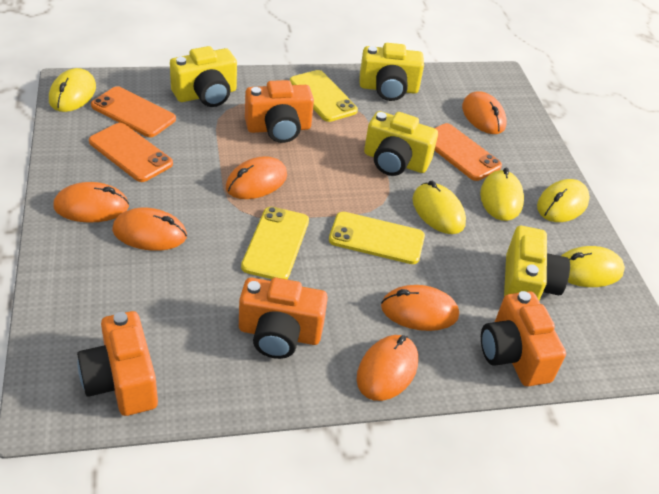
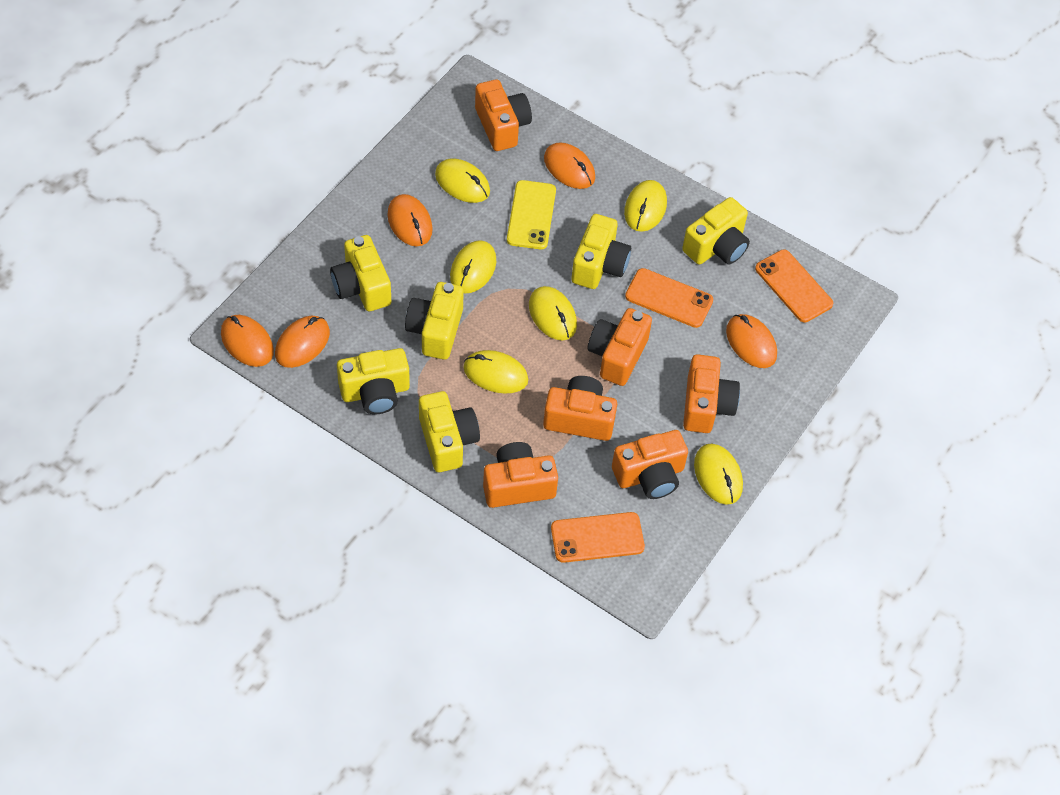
orange camera: [77,311,158,416] [239,278,328,359] [245,80,314,143] [481,291,566,386] = 4 -> [475,79,532,151] [483,442,558,508] [543,376,617,441] [588,308,652,386] [612,430,688,499] [683,354,740,433] = 6
orange mouse: [53,182,129,223] [112,208,187,251] [226,156,287,199] [357,335,418,401] [381,285,459,331] [462,91,507,134] = 6 -> [221,315,274,367] [275,316,330,368] [387,194,433,247] [544,142,595,189] [726,314,777,368] = 5
yellow camera: [170,46,237,107] [360,43,424,101] [364,111,438,176] [504,226,570,300] = 4 -> [330,235,391,311] [337,348,410,414] [405,282,464,360] [419,391,480,472] [571,214,631,289] [682,197,750,265] = 6
yellow mouse: [49,68,96,112] [412,181,466,234] [480,168,524,221] [537,179,590,222] [561,246,625,287] = 5 -> [435,158,490,203] [450,240,496,293] [463,350,528,394] [529,286,577,340] [624,180,667,232] [694,444,743,505] = 6
yellow phone: [241,207,309,279] [290,70,358,122] [329,212,425,264] = 3 -> [507,180,556,249] = 1

